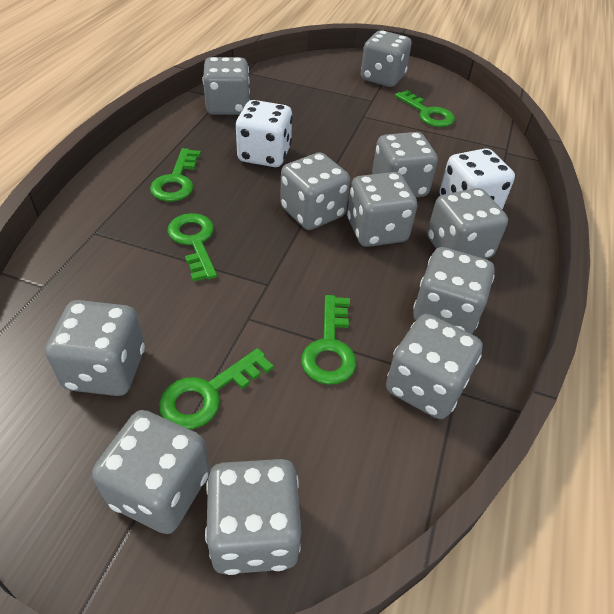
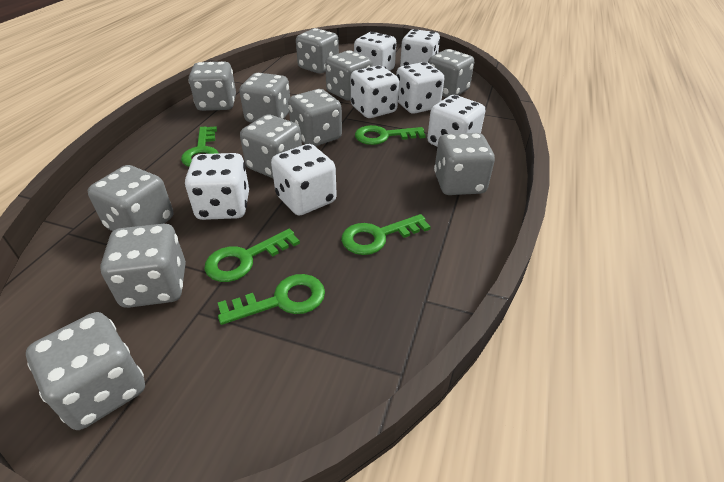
white dice: [236,100,293,167] [440,148,515,209] = 2 -> [185,153,249,220] [271,144,337,216] [351,66,399,118] [354,32,396,71] [396,62,445,114] [400,29,440,66] [427,95,485,147] = 7

